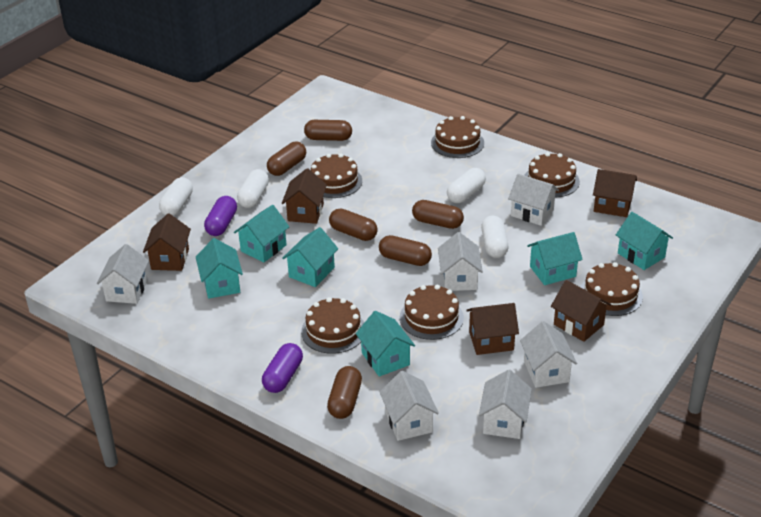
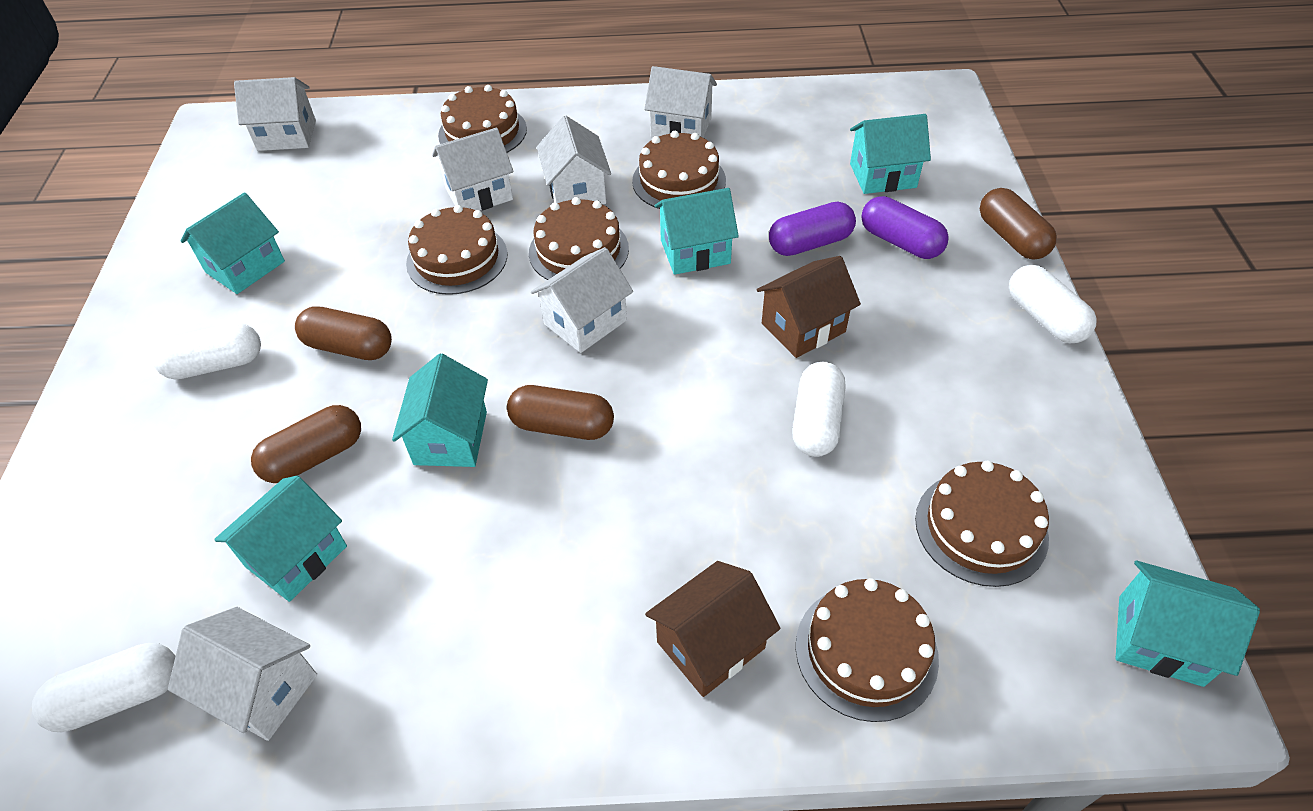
brown capsule: [267,142,306,176] [304,120,352,141] [327,366,362,419] [329,208,378,241] [379,235,432,266] [412,200,464,229] = 6 -> [251,405,361,483] [295,306,392,360] [507,385,614,440] [980,188,1057,260] = 4
brown house: [143,213,191,271] [282,168,327,224] [466,303,519,355] [551,280,611,342] [593,169,637,217] = 5 -> [645,561,781,697] [756,256,861,358] = 2

